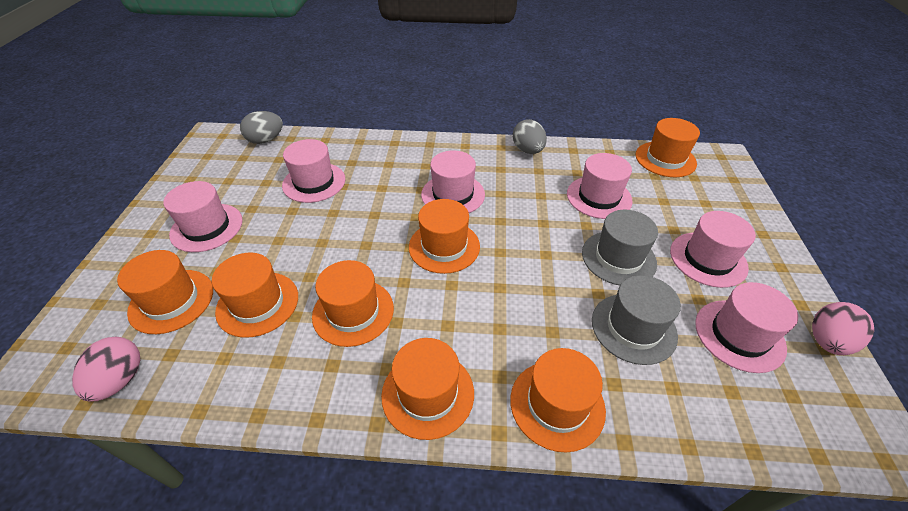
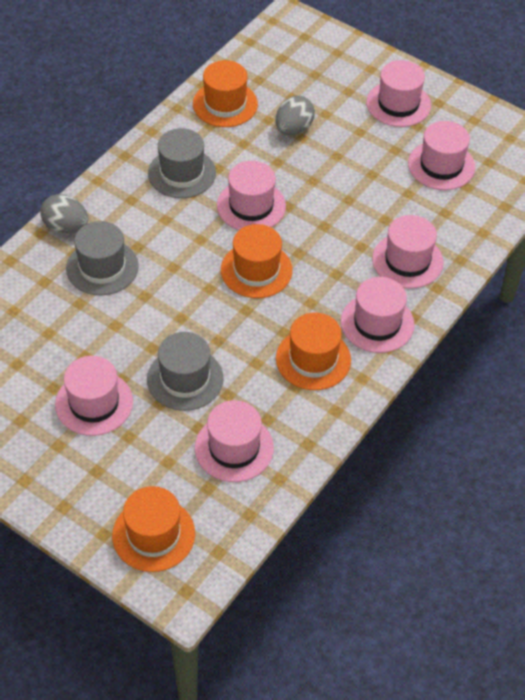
grey hat: [582,210,658,285] [592,275,681,365] = 2 -> [66,221,139,295] [147,332,224,411] [148,128,216,198] = 3
orange hat: [117,250,213,334] [212,253,298,338] [312,260,394,347] [381,338,474,440] [409,199,480,274] [510,348,606,453] [636,118,700,177] = 7 -> [112,486,195,572] [193,60,258,127] [221,224,293,298] [276,312,351,390] = 4
pink egg: [72,337,140,401] [812,302,874,355] = 2 -> none = 0
pink hat: [163,181,243,252] [282,139,346,203] [421,150,485,213] [567,153,633,219] [670,211,756,288] [695,282,798,373] = 6 -> [55,356,133,436] [195,400,274,482] [217,161,286,230] [341,277,415,353] [366,60,431,127] [372,215,443,288] [408,121,475,190] = 7

